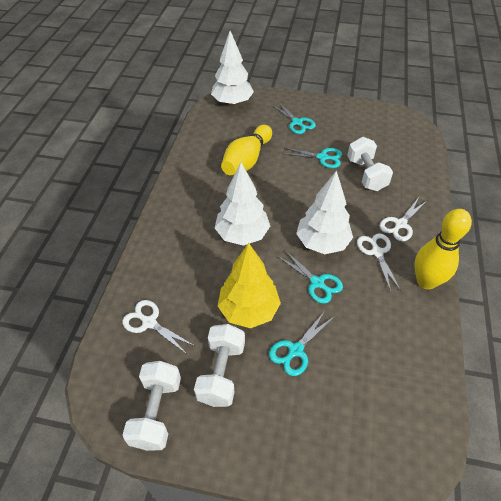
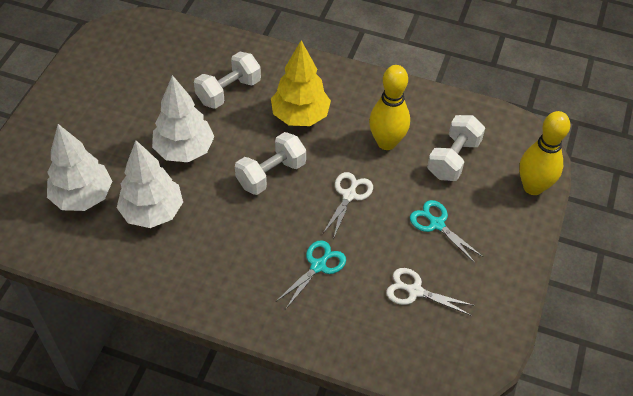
turquoise scissors: [269,311,335,376] [271,102,316,134] [277,251,343,304] [282,147,342,168] = 4 -> [277,240,346,309] [410,200,483,263] = 2
white scissors: [122,300,195,355] [357,233,401,292] [380,197,428,241] = 3 -> [322,172,373,239] [386,268,475,315] = 2

